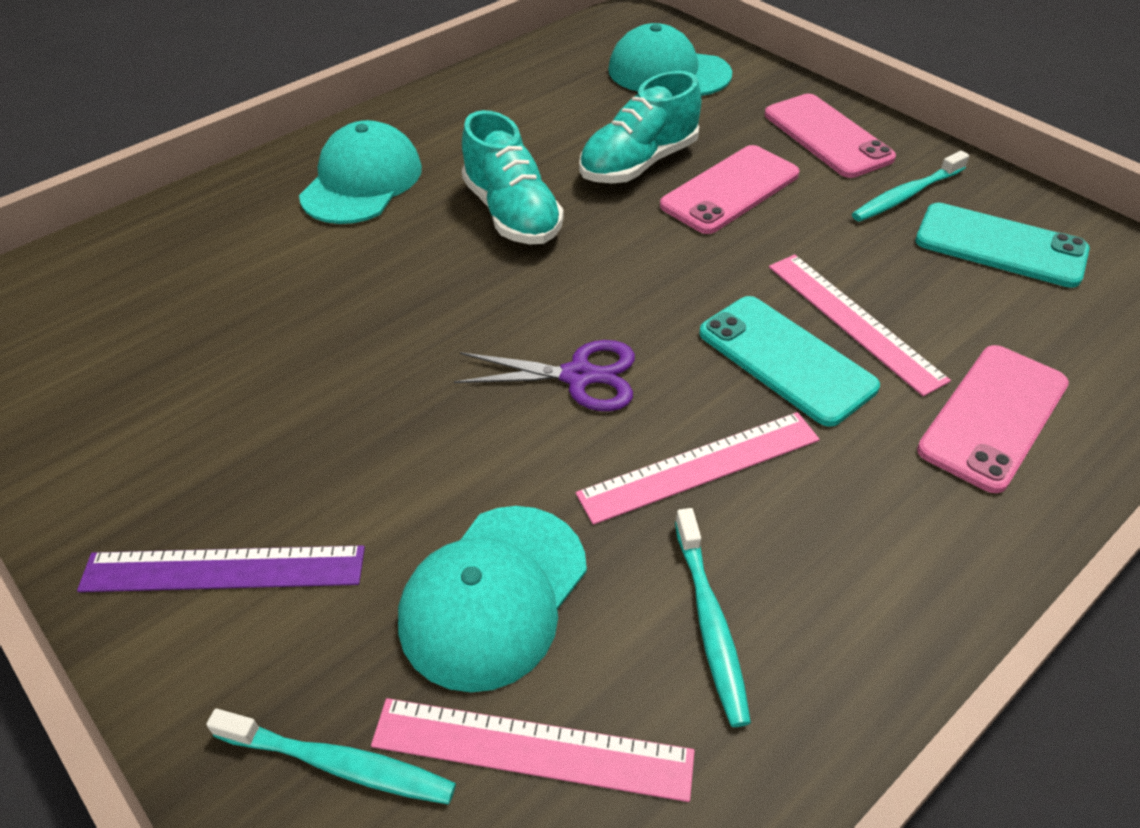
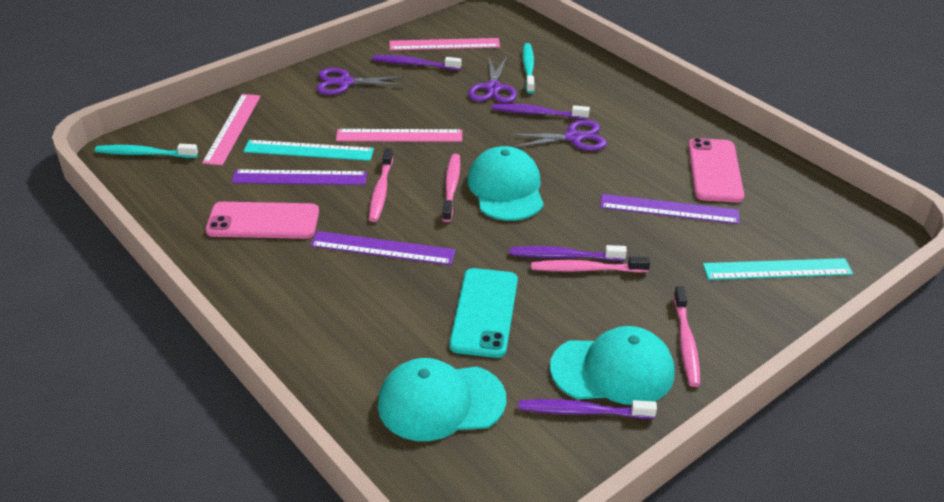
pink phone: [660,145,799,234] [765,94,896,178] [917,345,1069,493] = 3 -> [205,202,319,239] [688,138,744,203] = 2
pink toothbrush: none = 0 -> [369,148,393,222] [442,154,460,222] [531,257,650,273] [674,286,700,387] = 4
purple ruler: [77,545,365,592] = 1 -> [232,169,367,185] [310,231,456,265] [600,194,740,224] = 3
purple scissors: [454,340,635,411] = 1 -> [316,68,407,95] [468,56,517,103] [508,120,607,151] = 3
purple toothbrush: none = 0 -> [372,55,461,70] [492,104,590,120] [510,245,627,261] [518,399,657,419] = 4
turquoise phone: [699,296,880,427] [915,203,1090,288] = 2 -> [449,268,518,358] = 1
turquoise ruler: none = 0 -> [243,140,374,161] [703,258,853,280] = 2
turquoise shoe: [462,110,564,244] [579,71,702,183] = 2 -> none = 0
turquoise toothbrush: [206,709,456,804] [675,508,751,727] [852,150,969,222] = 3 -> [95,144,198,158] [522,43,535,94] = 2

